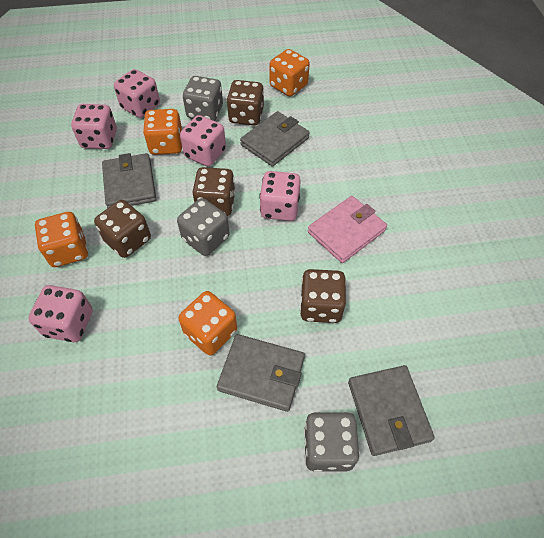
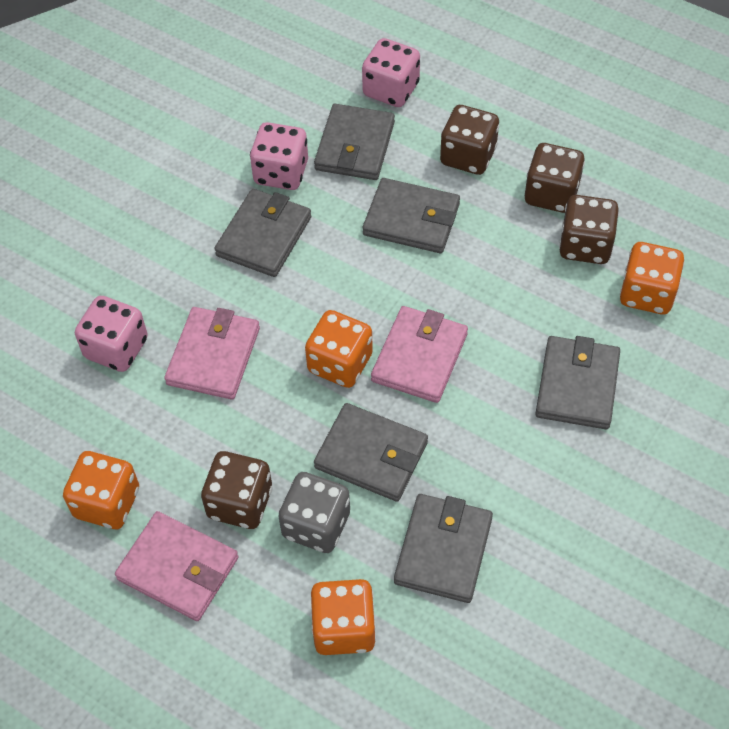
grey dice: [177,198,230,256] [183,76,223,121] [304,412,360,472] = 3 -> [278,472,350,553] = 1
grey wallet: [102,153,156,208] [217,334,305,412] [240,111,310,167] [348,365,435,456] = 4 -> [214,189,311,277] [314,104,395,180] [314,403,428,502] [363,178,460,253] [394,494,493,603] [535,336,620,429] = 6
pink dice: [28,285,93,342] [71,104,117,149] [114,69,160,118] [180,115,226,166] [259,171,301,221] = 5 -> [75,296,148,372] [250,122,308,190] [362,38,420,107] = 3
pink wallet: [308,196,387,263] = 1 -> [115,511,239,621] [164,307,260,399] [371,306,468,403] = 3

